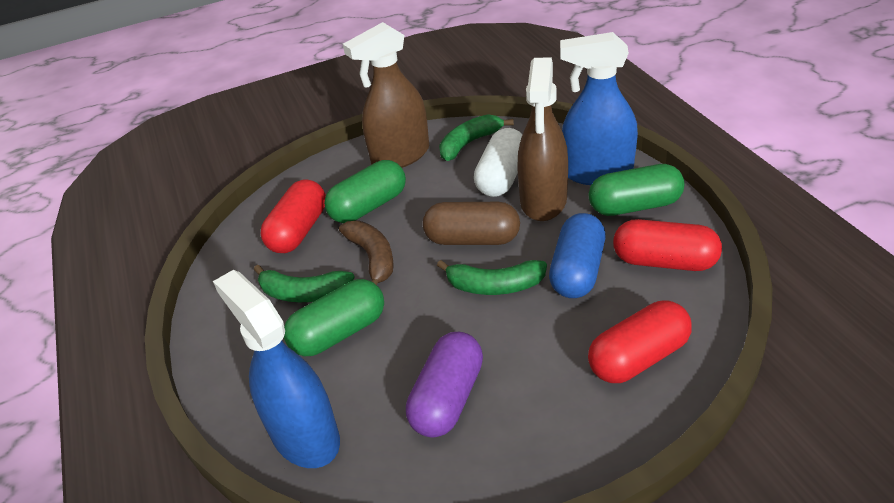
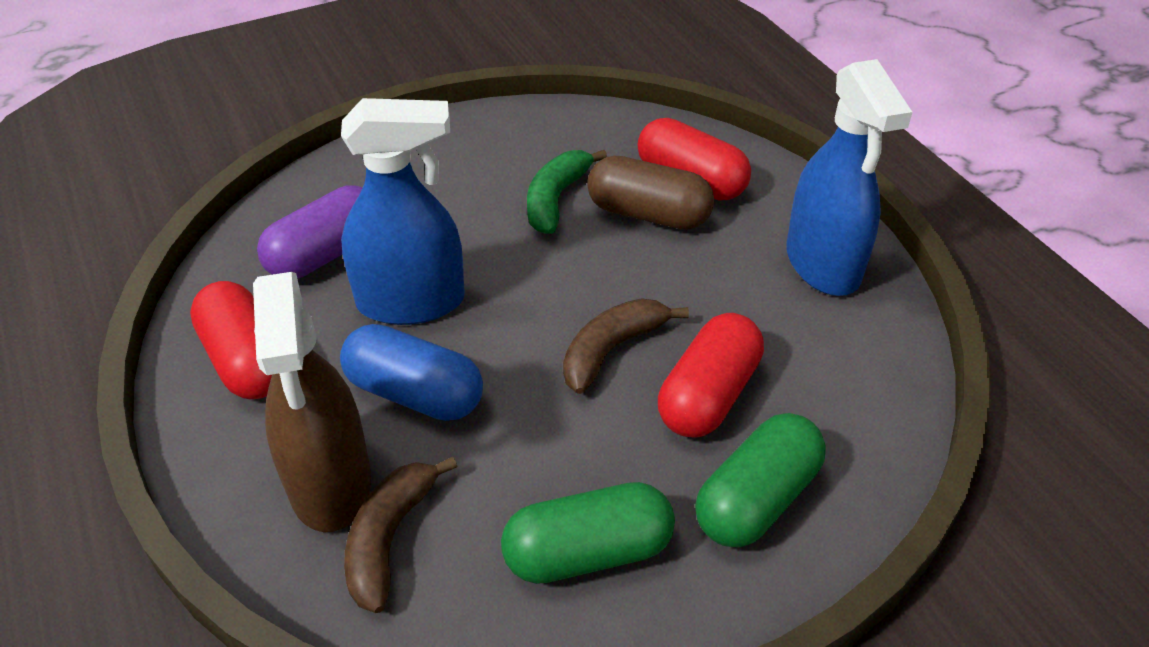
brown banana: [339,221,394,285] = 1 -> [344,456,458,613] [563,298,689,394] = 2
brown spray bottle: [343,22,429,168] [517,57,568,221] = 2 -> [253,272,371,532] = 1
green banana: [254,265,355,302] [437,260,547,295] [439,114,514,161] = 3 -> [527,150,607,234] = 1
green capsule: [284,279,384,356] [324,160,406,223] [589,164,685,216] = 3 -> [501,482,675,584] [695,413,826,547] = 2
white capsule: [474,128,523,197] = 1 -> none = 0

